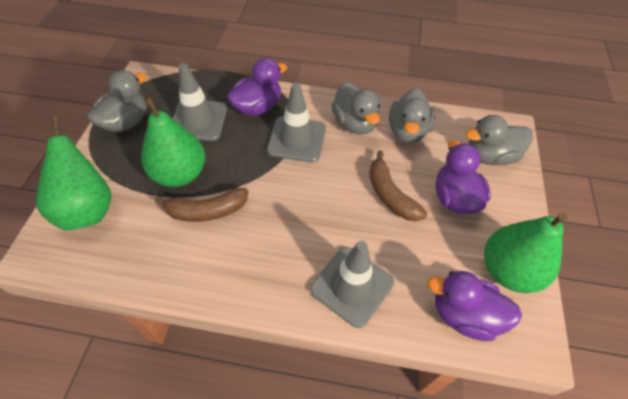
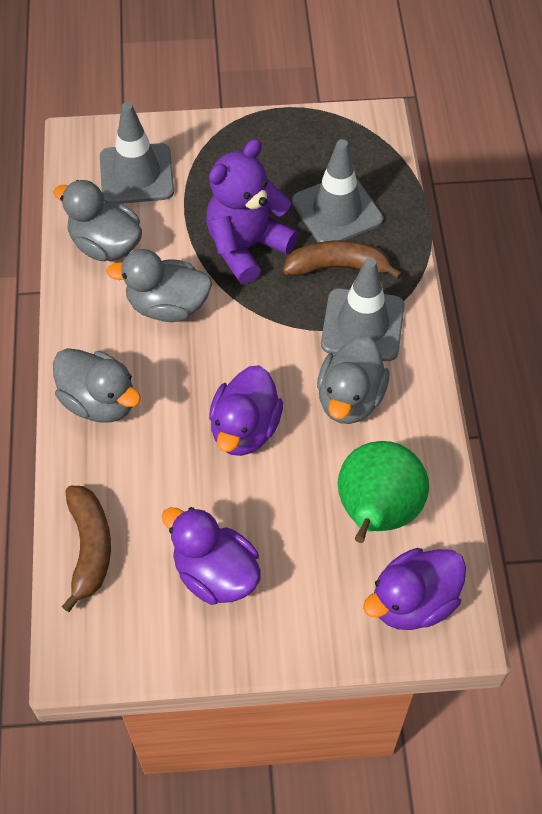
green pear: [36,116,111,230] [141,96,205,187] [484,213,568,293] = 3 -> [338,441,429,543] = 1
purple teddy bear: none = 0 -> [206,139,298,284] = 1

